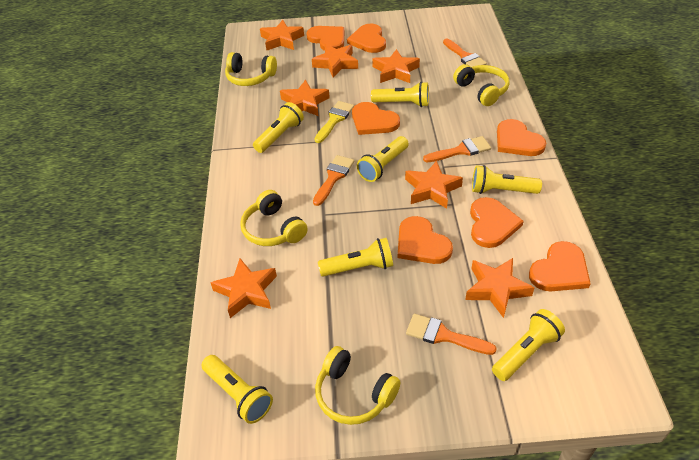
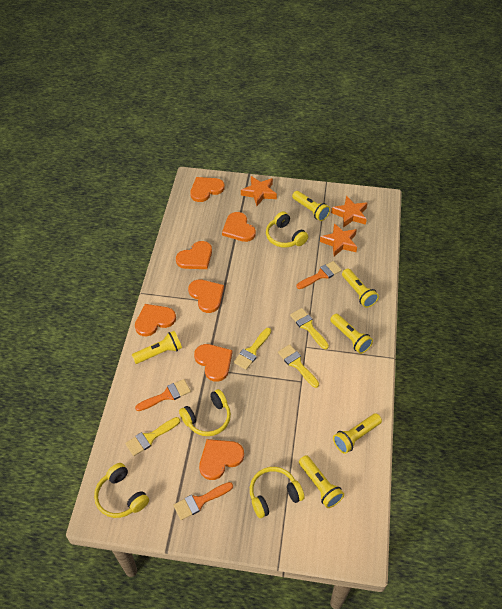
orange brush: [313,155,354,206] [406,314,497,355] [423,136,491,162] [443,39,487,67] = 4 -> [135,379,191,411] [173,482,233,520] [296,261,342,289] = 3
orange star: [210,259,277,318] [260,20,304,50] [280,80,330,116] [312,44,358,77] [372,49,420,83] [405,161,463,209] [465,258,534,318] = 7 -> [241,176,277,206] [320,223,357,256] [331,196,368,228] = 3
yellow brush: [315,101,354,143] = 1 -> [125,417,180,456] [234,328,271,370] [278,344,319,388] [290,308,329,349] = 4
yellow flashlight: [202,355,273,424] [253,102,304,153] [318,238,393,277] [357,136,409,182] [371,82,429,107] [472,165,542,194] [492,309,565,381] = 7 -> [132,331,182,364] [292,191,330,221] [299,455,344,508] [330,314,373,354] [333,413,382,454] [342,268,379,308] = 6

